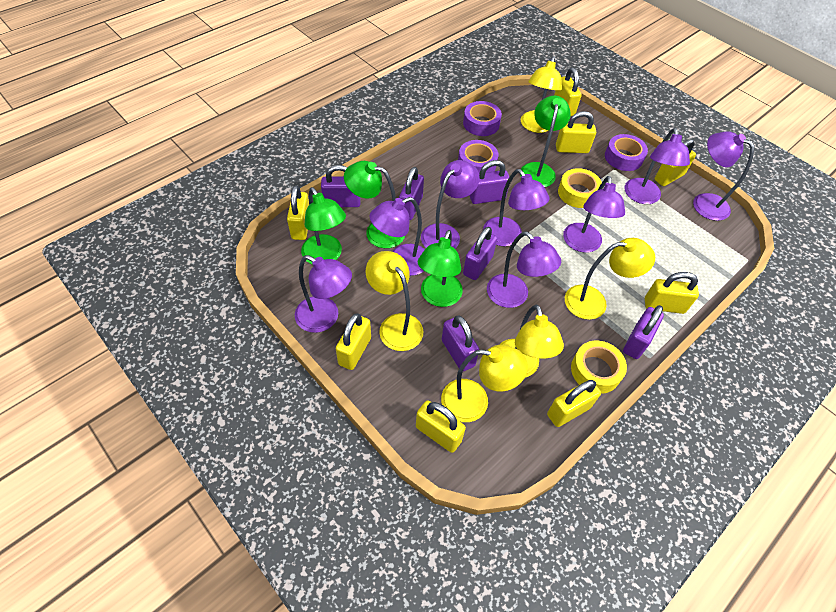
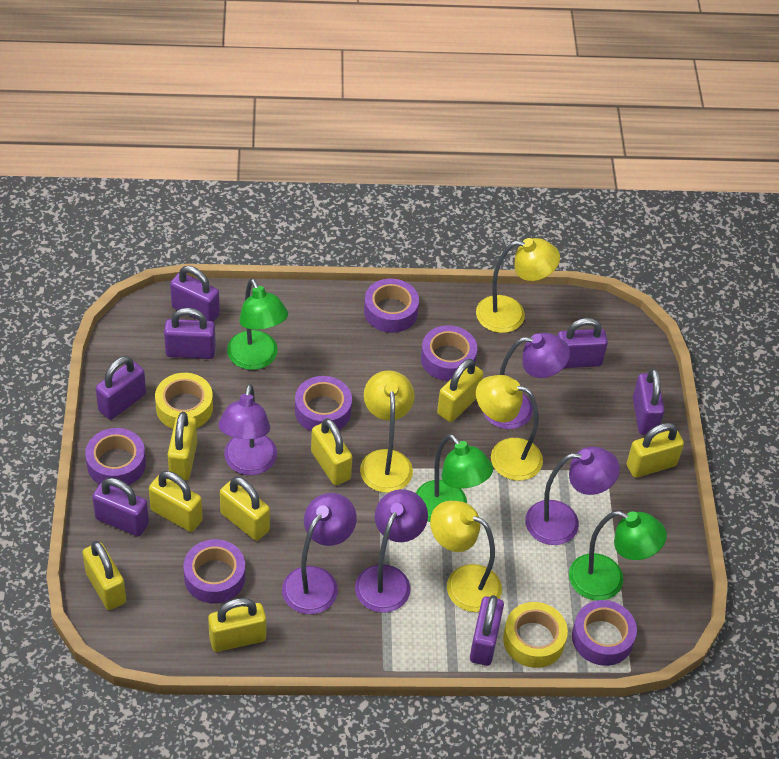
green lamp: [301,187,346,265] [344,161,405,248] [418,230,463,307] [520,96,571,187] = 4 -> [227,279,288,370] [416,434,493,522] [569,511,667,601] = 3
purple lamp: [295,255,352,333] [370,197,425,276] [421,160,480,249] [483,169,549,246] [487,231,561,308] [563,176,625,253] [625,128,690,204] [693,132,754,221] = 8 -> [218,384,277,475] [282,493,357,614] [355,489,428,613] [483,333,570,429] [525,447,620,545] = 5
purple padlock: [321,165,361,207] [399,167,424,220] [442,316,479,372] [463,227,497,280] [469,160,509,204] [623,305,664,359] = 6 -> [92,478,149,536] [96,356,146,420] [164,308,216,359] [170,266,220,322] [470,595,504,666] [557,318,608,368] [633,368,665,435] = 7
purple tape: [458,140,498,173] [463,101,502,136] [605,134,648,171] = 3 -> [85,428,146,485] [183,539,245,603] [295,376,352,432] [364,279,419,333] [421,325,477,381] [572,600,637,666] = 6
yellow lamp: [366,251,423,351] [441,345,528,422] [499,304,564,378] [521,56,562,133] [565,238,655,320] = 5 -> [360,370,414,493] [430,501,502,612] [476,238,560,333] [476,375,543,481] = 4

